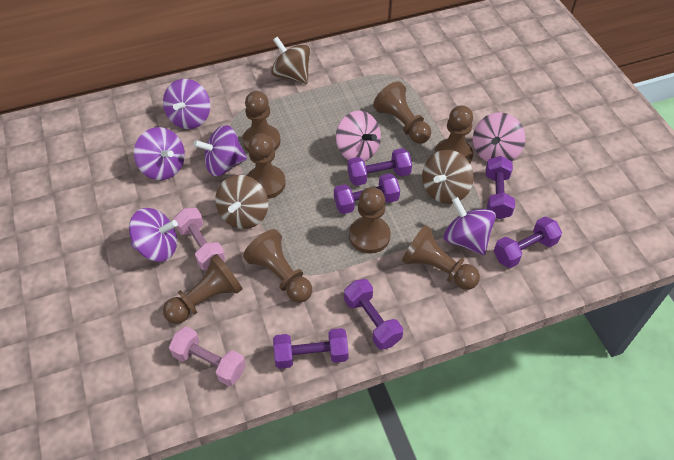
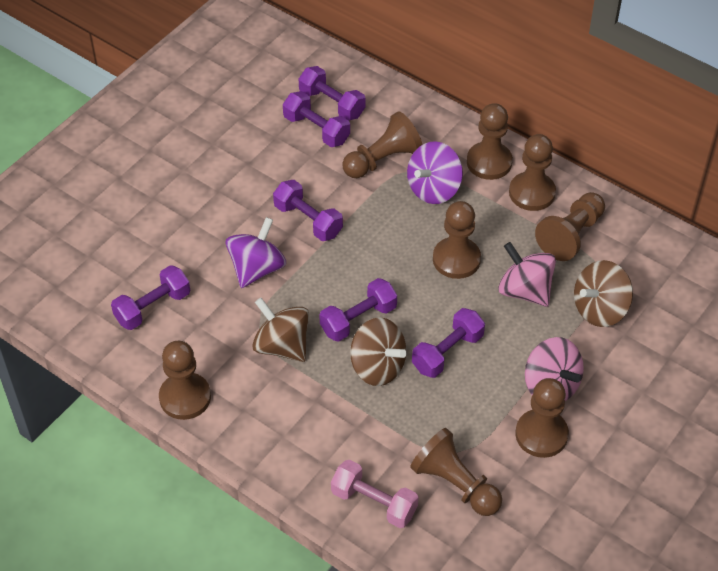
pink dumbbell: [169,326,246,386] [174,208,225,270] = 2 -> [331,460,419,528] = 1
purple spinning top: [129,208,178,262] [134,127,185,180] [163,79,210,129] [193,125,247,176] [443,197,496,255] = 5 -> [226,217,286,288] [407,141,463,204] = 2

